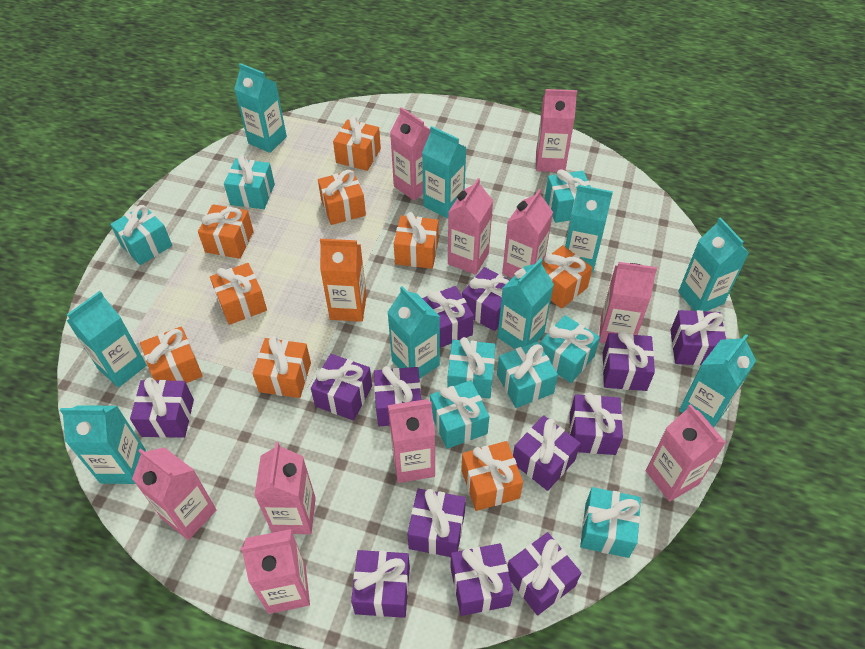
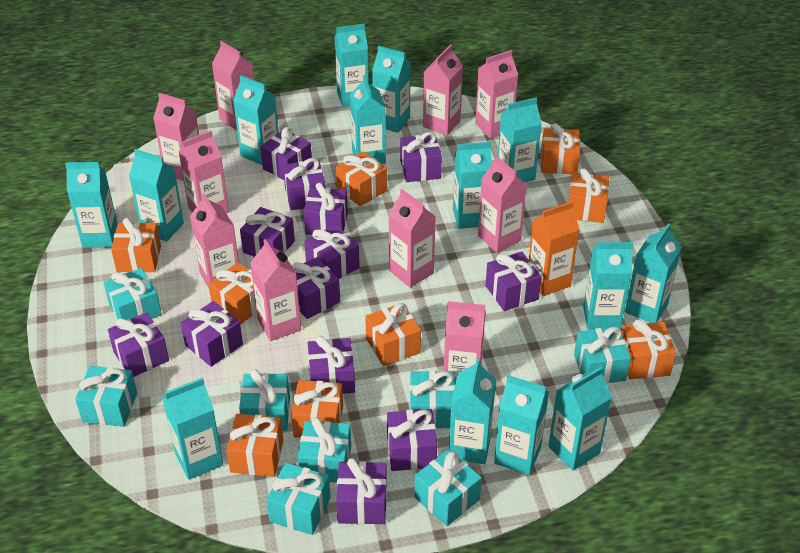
turquoise carton: [60,405,146,484] [67,291,147,388] [234,63,287,153] [388,286,440,379] [422,126,466,218] [497,259,554,349] [565,185,613,273] [678,217,749,311] [679,334,756,428] = 9 -> [65,162,118,248] [129,149,184,242] [162,377,223,480] [233,75,279,165] [334,24,369,107] [350,75,386,164] [372,46,411,133] [449,358,496,464] [453,142,492,229] [494,375,549,475] [498,98,542,182] [548,367,612,471] [583,242,633,330] [625,223,682,323] = 14

